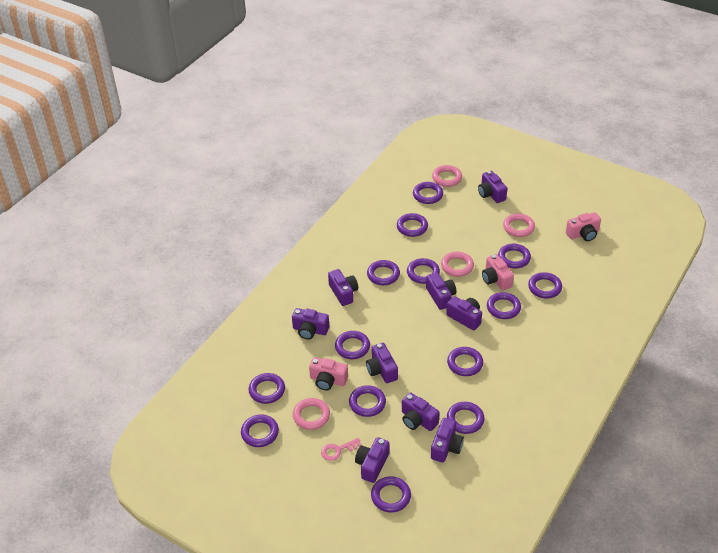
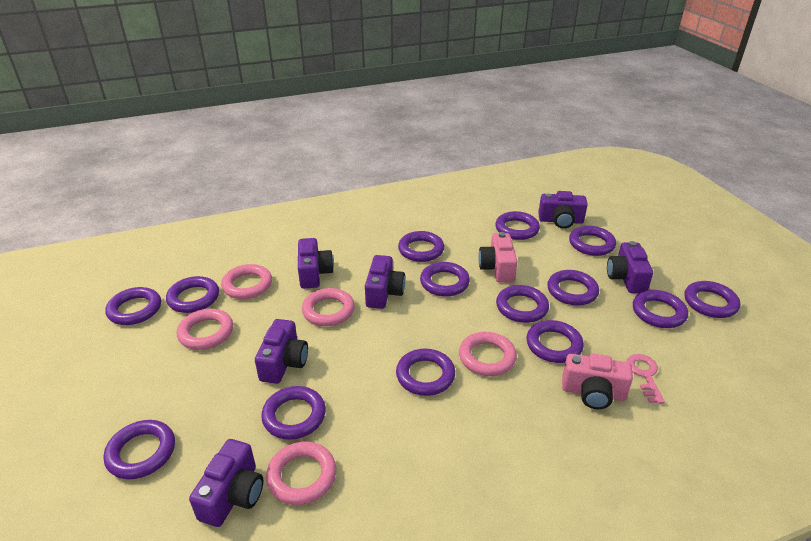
pink camera: [309,357,348,390] [482,254,514,290] [566,212,601,241] = 3 -> [478,232,517,283] [562,353,633,409] = 2
pink ring: [293,398,330,430] [432,165,462,187] [441,252,474,277] [503,213,535,237] = 4 -> [177,309,233,350] [221,264,272,299] [266,441,336,505] [302,288,355,326] [459,332,517,376] = 5
purple camera: [292,308,329,339] [328,269,358,306] [355,437,390,483] [366,343,398,383] [402,392,440,431] [426,272,456,310] [431,418,464,463] [446,296,482,331] [478,171,507,203] = 9 -> [189,439,263,527] [255,319,308,384] [298,238,334,289] [365,255,405,309] [538,191,588,229] [607,241,653,293] = 6

